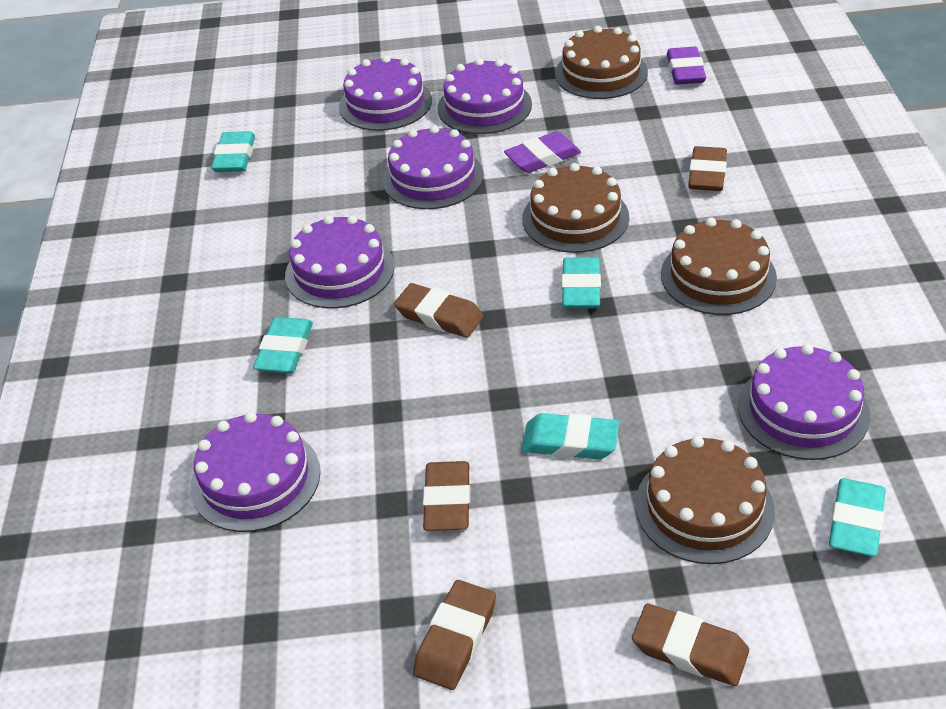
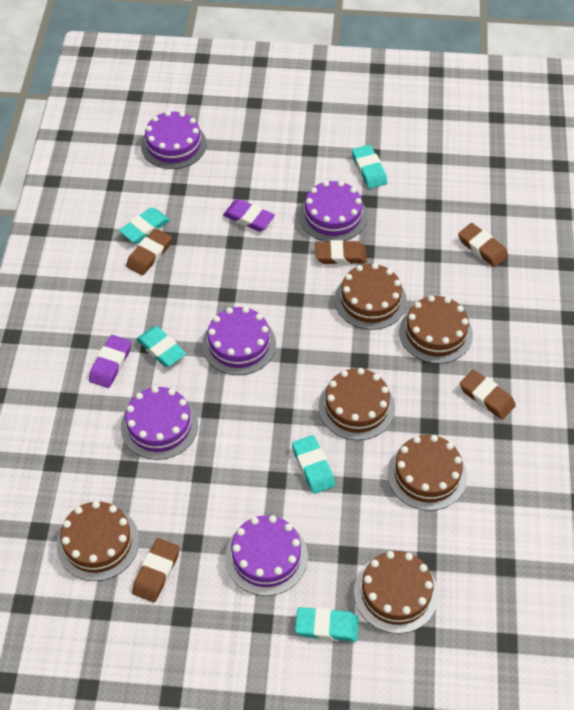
brown cake: [522,163,629,253] [555,26,648,99] [635,436,775,564] [661,217,777,315] = 4 -> [57,501,139,581] [318,368,395,440] [335,263,407,330] [354,551,438,634] [387,435,467,511] [399,295,473,364] = 6
purple cake: [191,412,320,532] [285,215,395,309] [339,55,432,131] [382,125,484,209] [438,58,532,134] [738,344,870,460] = 6 -> [121,386,198,460] [141,111,206,169] [202,307,276,375] [225,515,308,596] [299,181,367,242] = 5

